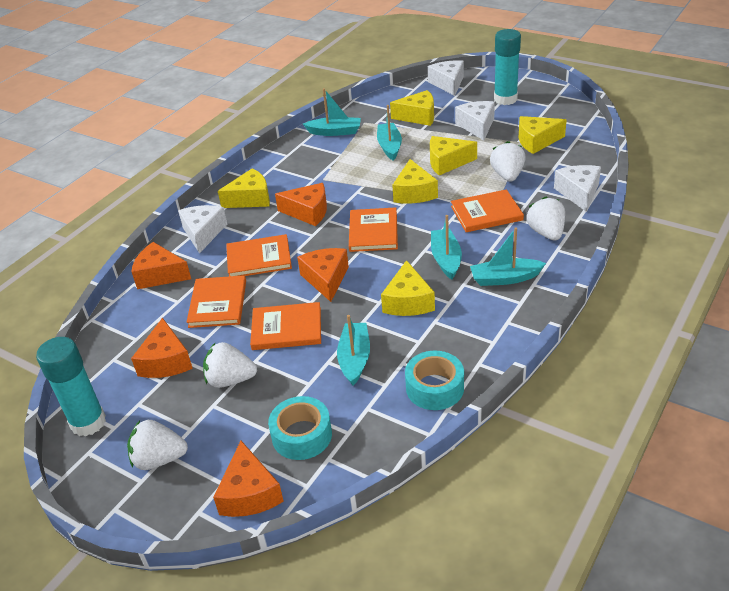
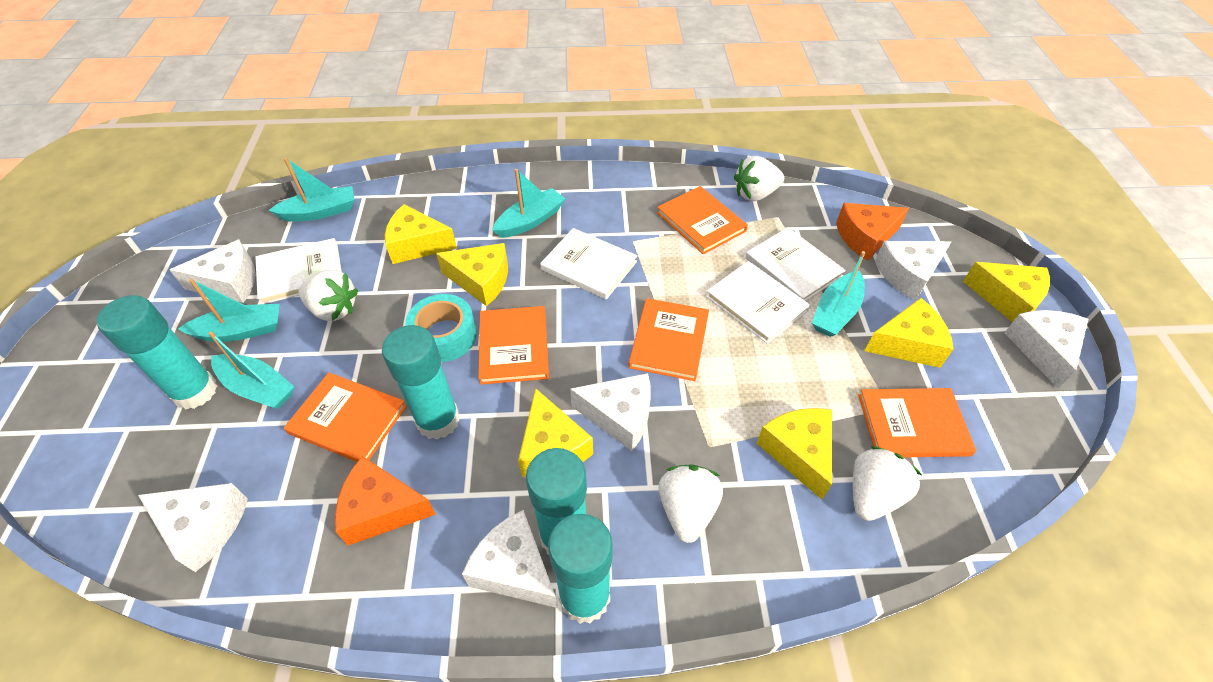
orange cheese: [131,317,193,378] [132,242,191,289] [213,441,284,517] [275,183,327,226] [297,248,349,302] = 5 -> [335,456,436,546] [836,203,909,261] = 2
turquoise glue stick: [36,337,106,437] [494,29,521,105] = 2 -> [97,295,217,409] [382,325,460,440] [526,448,587,555] [548,514,613,624] = 4
turquoise tape: [268,396,332,460] [405,351,464,410] = 2 -> [405,294,477,362] = 1
white book: none = 0 -> [255,238,342,304] [540,228,637,300] [706,261,810,344] [745,227,846,301] = 4
white cheese: [178,205,227,254] [428,60,464,96] [455,101,495,141] [554,165,601,212] = 4 -> [138,483,248,572] [170,240,255,303] [462,510,558,608] [570,373,651,451] [875,241,951,301] [1005,310,1088,388] = 6

